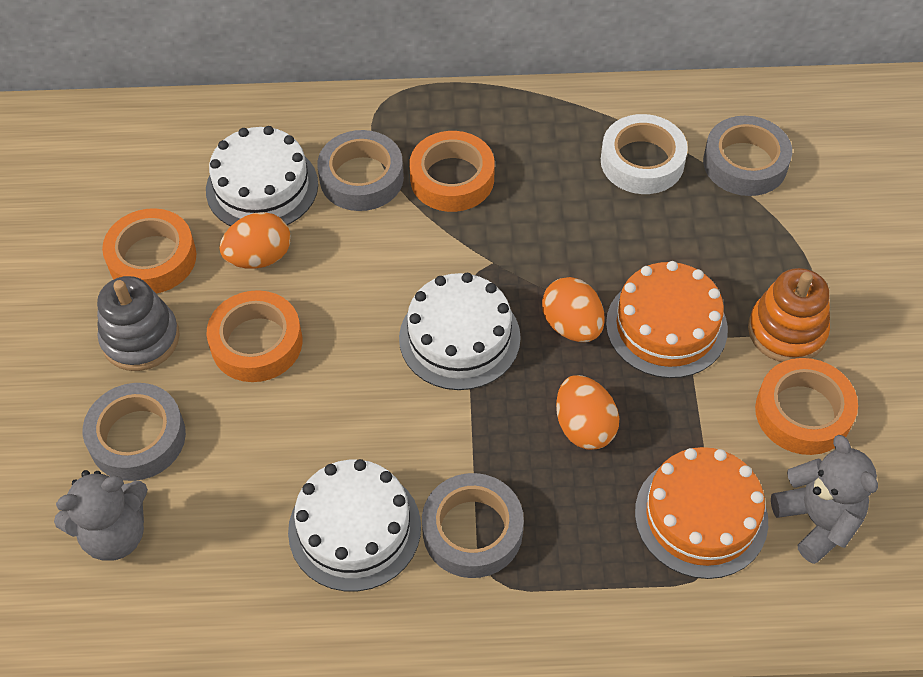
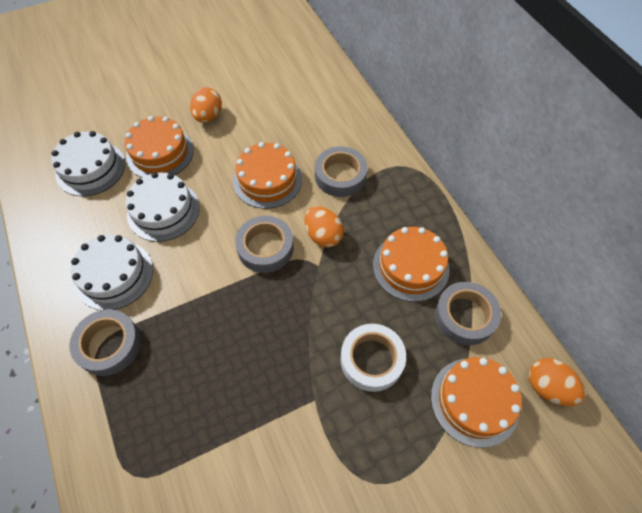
grey stacking toy: [97,276,180,371] = 1 -> none = 0
grey teddy bear: [54,470,148,561] [771,435,878,564] = 2 -> none = 0
orange cake: [606,261,728,378] [635,447,768,579] = 2 -> [125,116,194,177] [233,142,302,209] [373,227,450,302] [431,357,522,448] = 4
orange stacking toy: [748,268,830,362] = 1 -> none = 0
orange tape: [102,208,196,293] [207,290,302,382] [409,131,495,212] [755,358,858,455] = 4 -> none = 0

